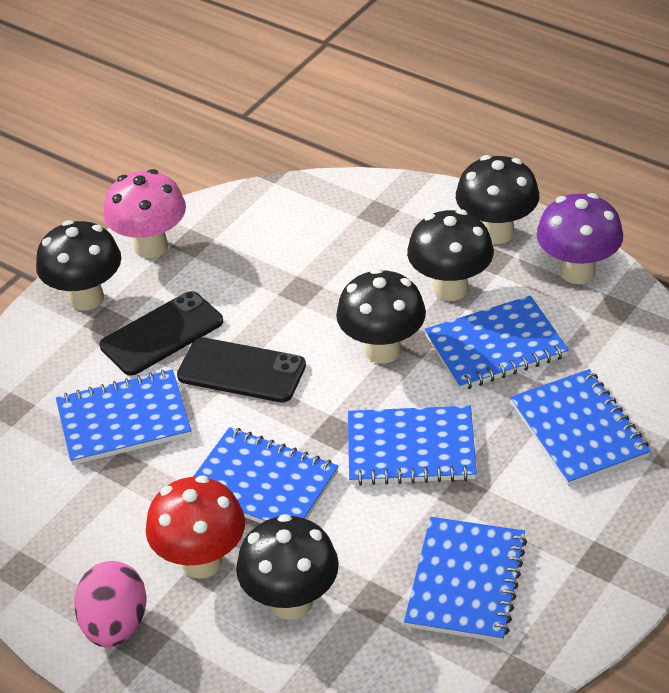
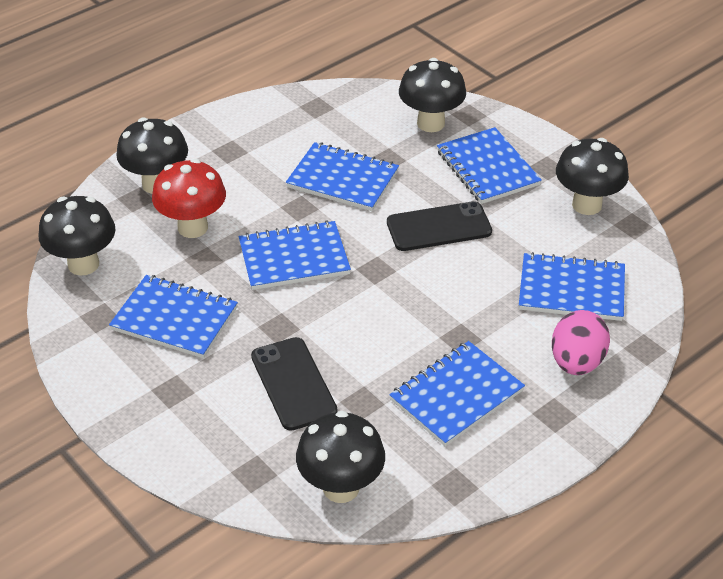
pink mushroom: [103,169,186,258] = 1 -> none = 0
purple mushroom: [537,193,623,284] = 1 -> none = 0

